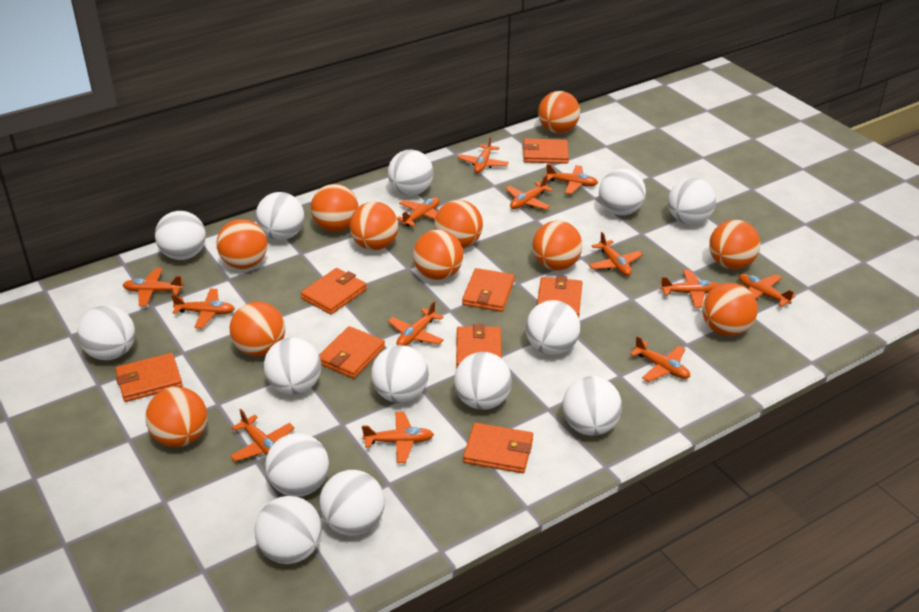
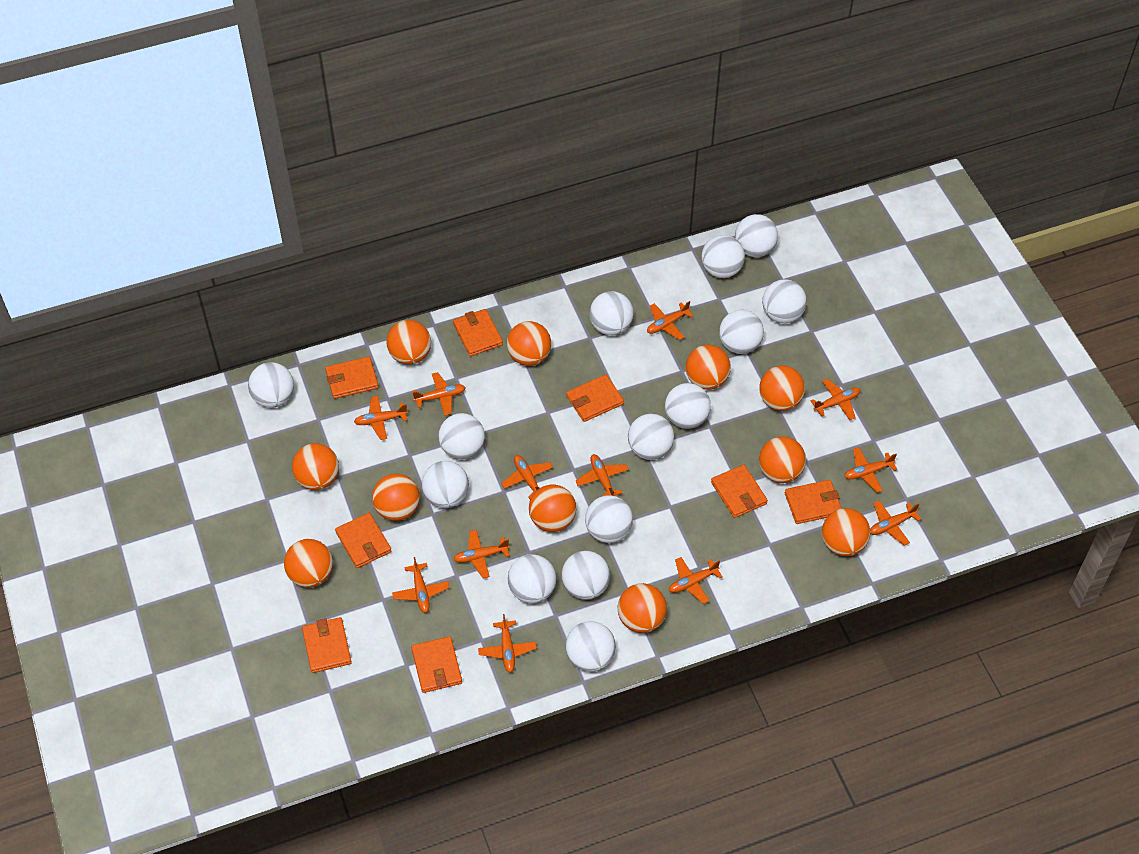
orange plane: [123,268,183,306] [171,289,235,328] [230,409,295,461] [362,411,434,463] [388,301,444,346] [397,197,439,227] [458,136,509,173] [505,175,553,210] [546,164,598,194] [589,232,643,276] [630,336,690,382] [660,270,719,308] [739,274,796,307] = 13 -> [354,396,408,440] [392,557,450,613] [413,372,466,416] [453,530,510,578] [478,614,537,673] [501,455,553,499] [576,454,629,497] [647,301,694,340] [669,557,723,604] [811,379,860,420] [844,447,898,493] [870,501,921,546] = 12

